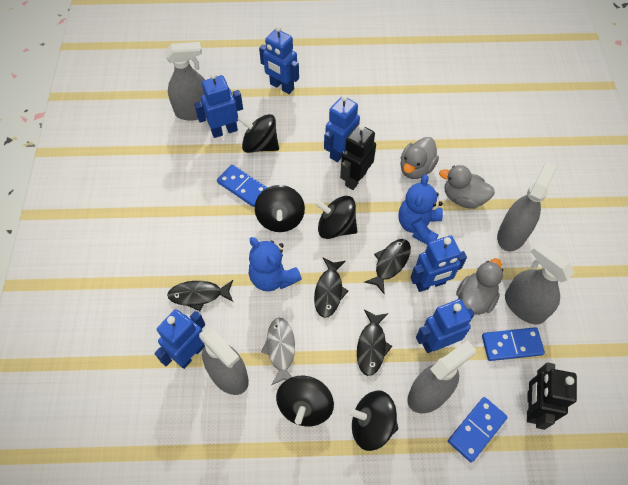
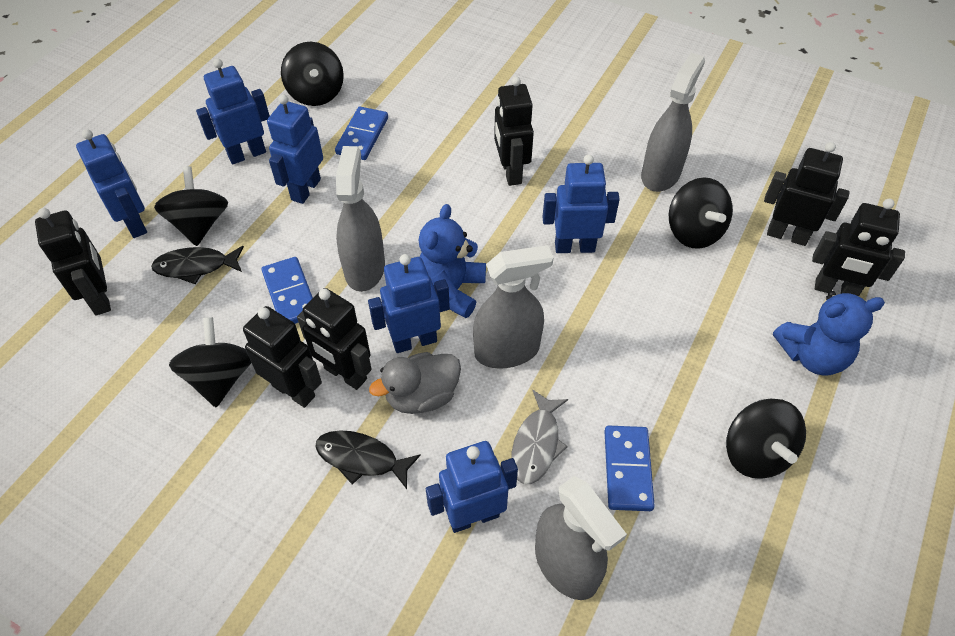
black fish: [167,280,233,311] [314,257,348,318] [357,309,392,376] [364,239,411,294] = 4 -> [151,246,244,284] [315,430,421,489] = 2
black robot: [340,124,376,190] [527,362,577,430] = 2 -> [35,208,111,315] [243,306,322,408] [297,288,372,390] [494,76,534,186] [764,142,850,246] [812,199,905,296] = 6
grey duck: [400,137,439,179] [439,165,495,209] [456,258,503,315] = 3 -> [369,352,461,414] = 1
grey spray bottle: [165,42,205,121] [199,326,249,395] [407,340,476,413] [497,162,557,251] [505,242,574,324] = 5 -> [336,146,385,292] [473,245,554,369] [535,476,627,600] [641,53,705,192] = 4

